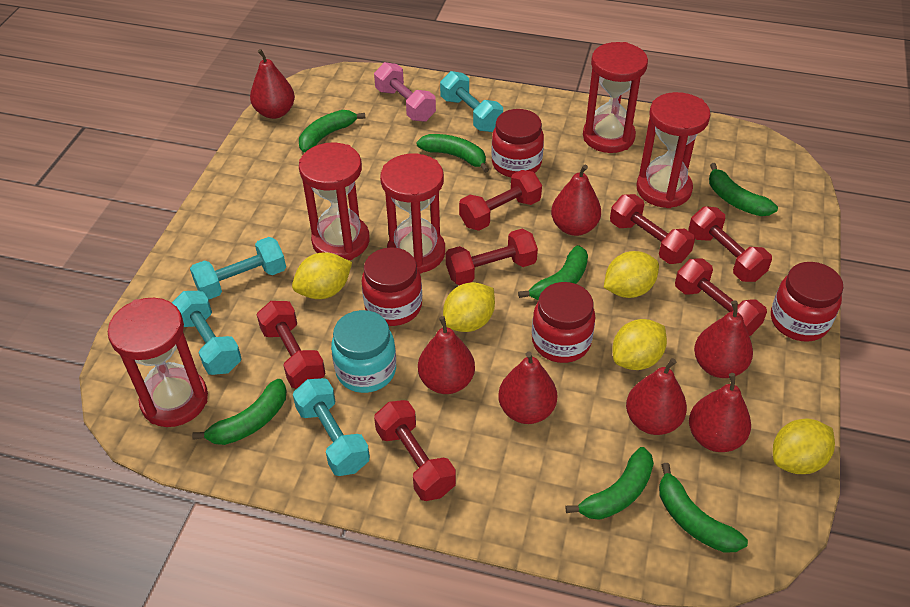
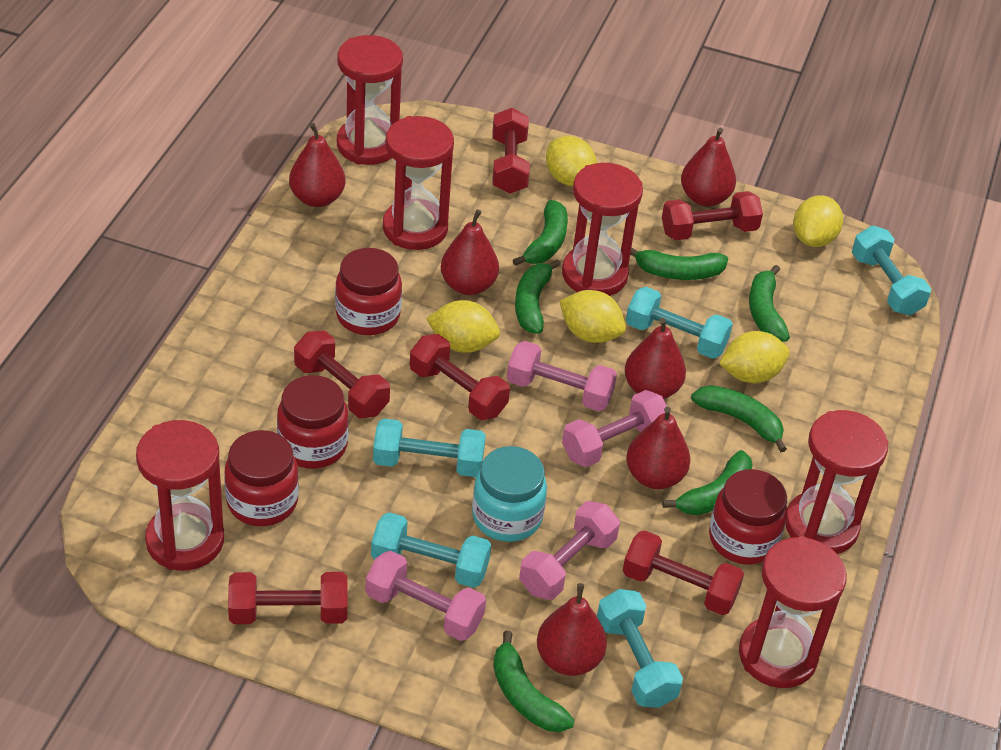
pink dumbbell: [374,62,436,122] = 1 -> [365,551,486,641] [507,341,617,411] [519,501,620,600] [562,390,671,467] = 4
red dumbbell: [257,301,325,388] [374,400,456,501] [446,229,538,285] [459,170,542,231] [610,194,695,264] [675,258,767,336] [689,206,772,282] = 7 -> [228,572,347,624] [294,330,390,418] [410,334,510,420] [493,108,530,194] [622,530,744,615] [662,191,763,240] = 6
red hourglass: [108,298,208,427] [299,142,370,260] [380,154,445,274] [583,42,648,153] [636,92,711,208] = 5 -> [136,420,224,571] [337,35,403,165] [383,116,454,250] [562,163,643,296] [739,536,847,688] [786,410,888,554] = 6
red pear: [250,49,295,119] [418,316,475,394] [498,351,557,424] [551,165,601,236] [626,358,687,435] [689,373,751,452] [694,300,753,378] = 7 -> [289,123,345,207] [441,210,499,295] [537,583,607,676] [625,318,686,399] [626,407,691,489] [681,127,736,206] = 6
turquoise dumbbell: [172,291,242,375] [190,237,286,300] [293,378,370,476] [440,71,503,132] = 4 -> [371,512,491,588] [373,418,486,477] [597,589,683,708] [626,287,733,359] [852,226,931,316] = 5

